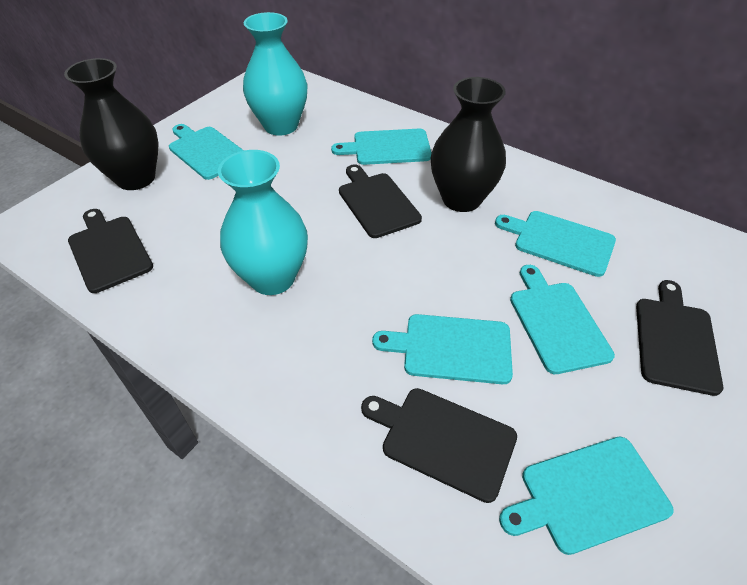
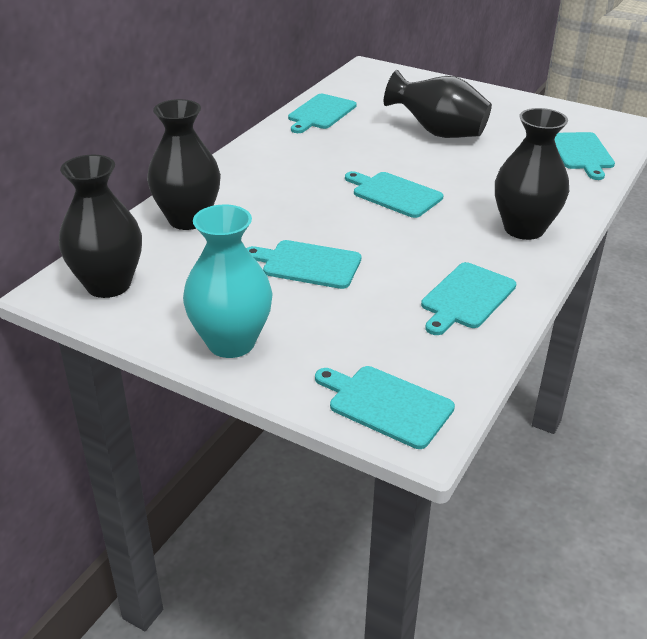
black cutting board: [68,209,153,293] [339,164,422,238] [361,388,517,503] [636,280,723,396] = 4 -> none = 0
black vase: [64,58,159,190] [431,77,506,212] = 2 -> [59,155,142,298] [147,99,221,230] [384,70,492,138] [495,108,569,240] = 4
turquoise vase: [218,150,308,295] [243,12,308,136] = 2 -> [183,205,273,358] = 1

